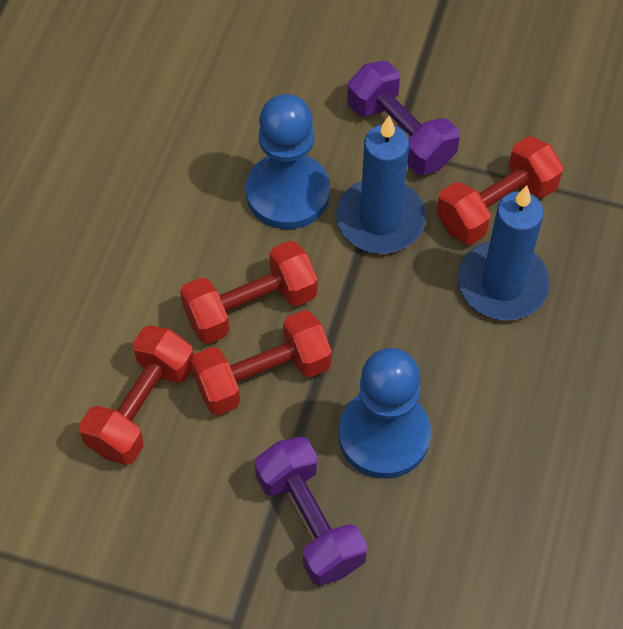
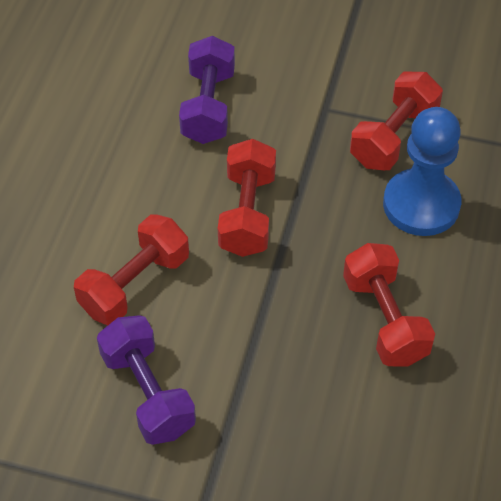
blue candle: [336,116,426,254] [458,185,550,320] = 2 -> none = 0
blue pawn: [246,94,330,229] [338,348,431,479] = 2 -> [383,107,461,236] = 1

